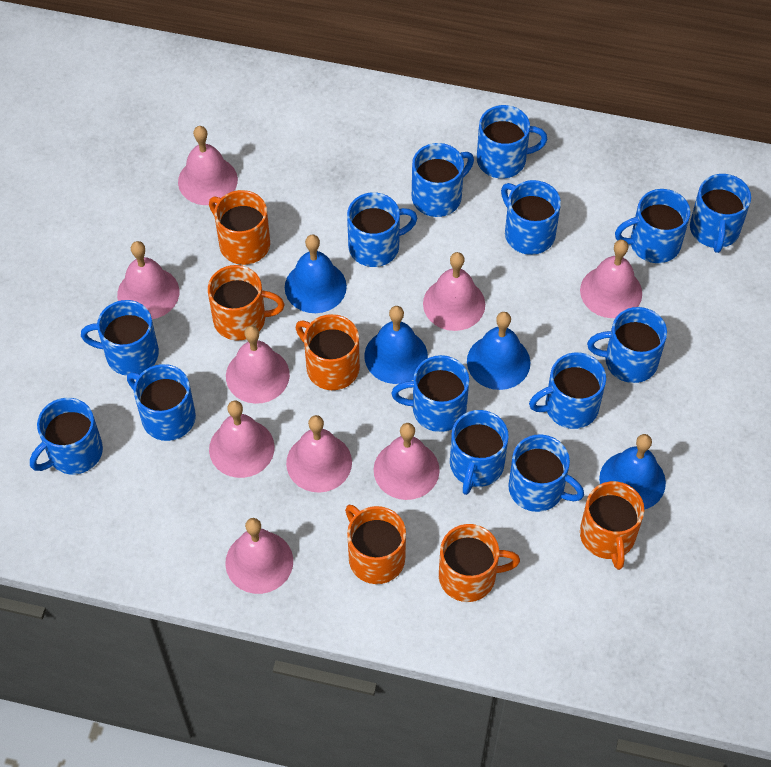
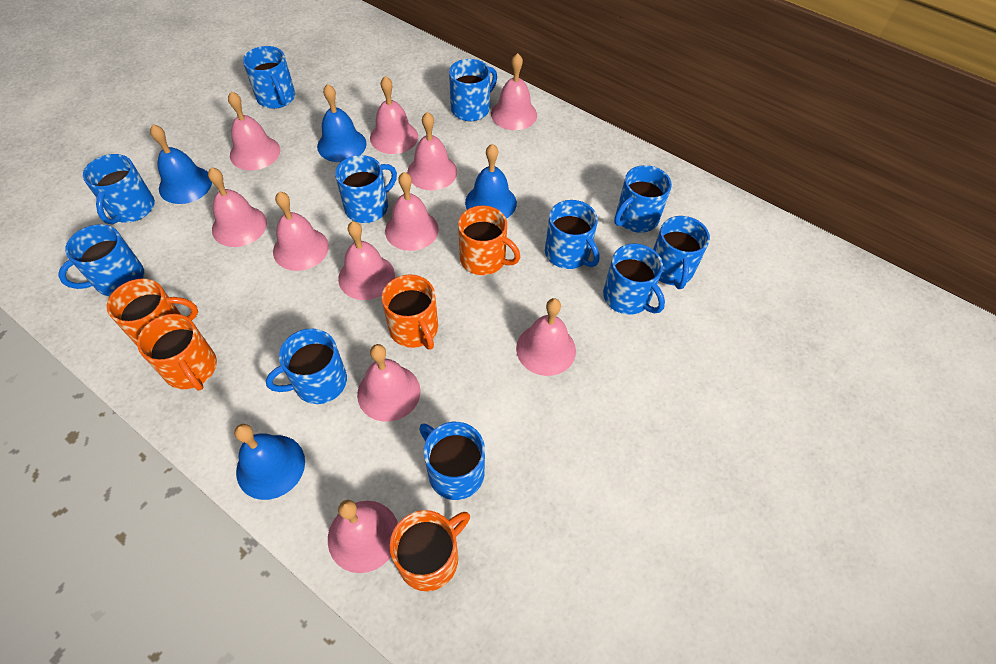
blue mug: [30,398,103,475] [81,300,159,376] [127,364,196,441] [347,192,417,267] [391,355,469,432] [412,143,474,217] [450,410,509,495] [477,105,548,178] [501,180,561,255] [508,434,584,512] [529,352,606,429] [587,307,667,383] [615,189,690,263] [690,174,751,253] = 14 -> [58,224,144,296] [83,154,155,224] [243,46,295,109] [266,328,347,404] [335,155,397,223] [419,422,485,500] [449,59,497,121] [545,200,600,269] [603,243,665,315] [614,165,672,233] [653,216,710,289] = 11
orange mug: [208,265,284,341] [209,190,270,265] [296,314,360,390] [345,505,406,584] [439,524,520,602] [580,481,644,570] = 6 -> [107,279,198,346] [137,314,217,391] [382,275,438,350] [390,510,470,591] [458,205,520,275] = 5
pink bell: [117,241,179,319] [178,126,238,205] [209,400,275,478] [225,518,293,594] [226,325,290,404] [286,415,352,493] [374,423,440,500] [423,252,485,331] [580,240,642,318] = 9 -> [208,167,267,247] [228,91,280,170] [273,191,329,271] [328,500,398,573] [338,221,395,300] [357,344,421,422] [370,76,418,154] [385,172,439,251] [407,112,457,190] [491,53,537,130] [516,298,576,376] = 11

